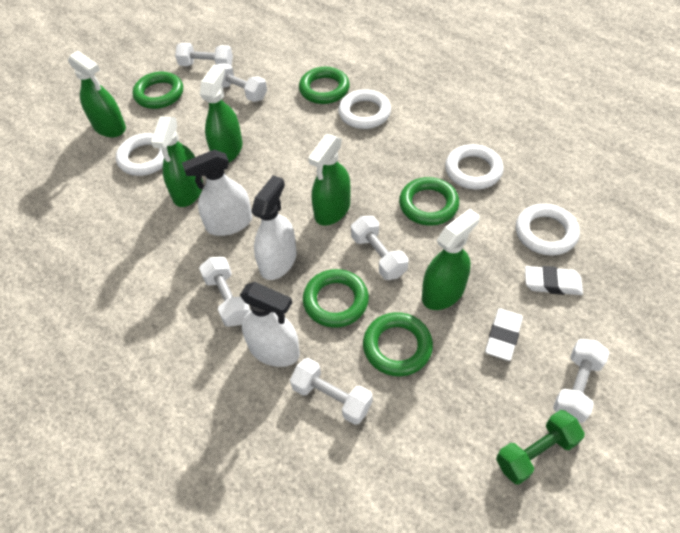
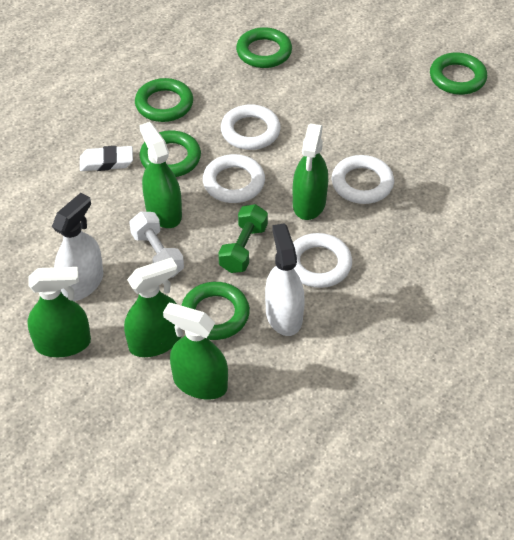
white dumbbell: [175,43,233,66] [199,257,250,327] [216,63,267,102] [290,358,373,425] [351,216,408,280] [553,339,609,423] = 6 -> [129,212,184,278] = 1
white eraser: [485,308,523,361] [525,266,583,295] = 2 -> [80,146,133,171] = 1
white spray bottle: [182,149,252,236] [240,282,300,367] [251,175,297,280] = 3 -> [52,193,103,301] [265,223,305,336] = 2

